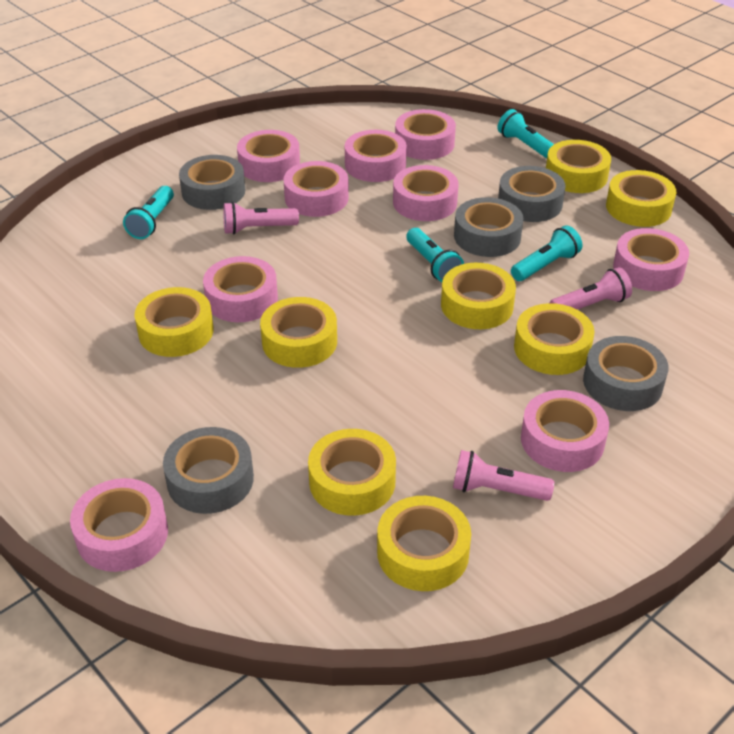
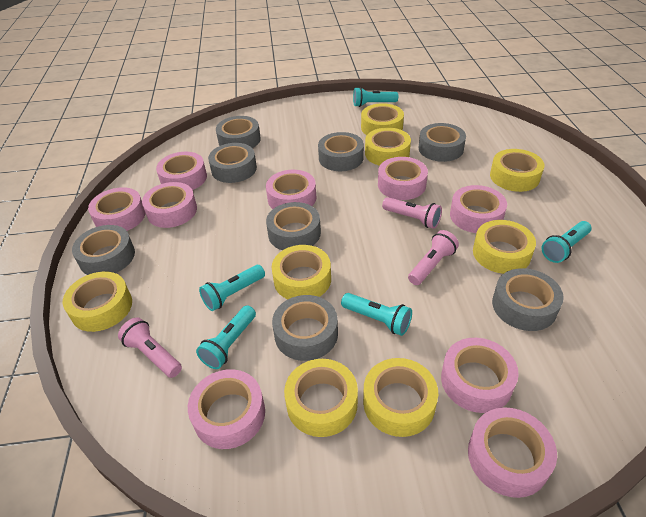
grey tape: [163,427,254,514] [179,155,245,210] [454,197,523,257] [498,166,565,222] [583,336,668,411] = 5 -> [72,225,135,275] [208,143,257,183] [216,116,261,148] [266,202,321,251] [272,295,338,361] [318,132,364,171] [419,123,466,162] [492,268,564,331] = 8
turquoise flashlight: [123,186,174,239] [406,228,464,282] [497,109,554,159] [511,225,582,281] = 4 -> [196,306,256,369] [199,265,265,311] [341,293,412,336] [353,87,398,107] [542,221,592,263] = 5

